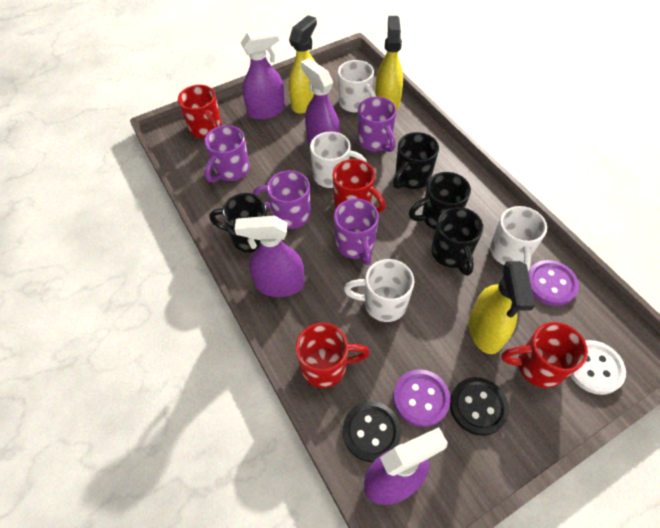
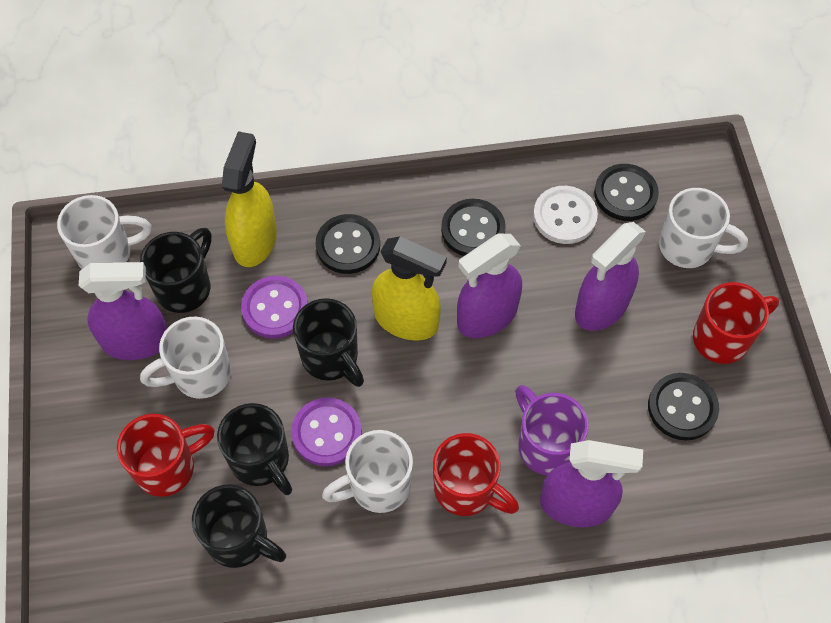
black button: [343,401,401,462] [450,377,509,436] = 2 -> [315,214,380,274] [441,199,506,256] [594,164,659,221] [648,373,719,440] = 4
purple mug: [204,125,250,182] [253,170,311,229] [334,199,379,265] [358,97,397,152] = 4 -> [515,385,589,475] = 1
red mug: [178,85,222,138] [296,323,370,388] [333,159,386,213] [501,322,588,388] = 4 -> [117,414,214,497] [433,433,519,516] [693,282,779,364] = 3
yellow spray bottle: [289,15,317,114] [375,16,403,112] [469,261,535,354] = 3 -> [222,131,277,267] [372,236,447,341] = 2

